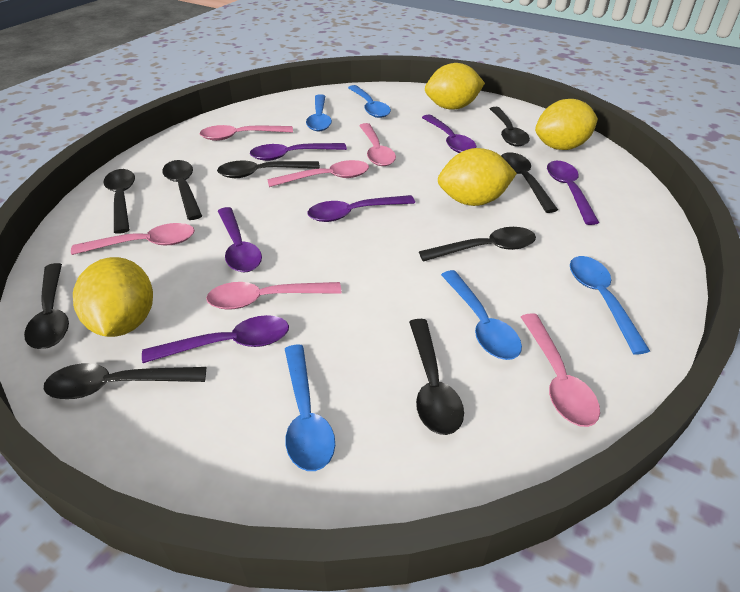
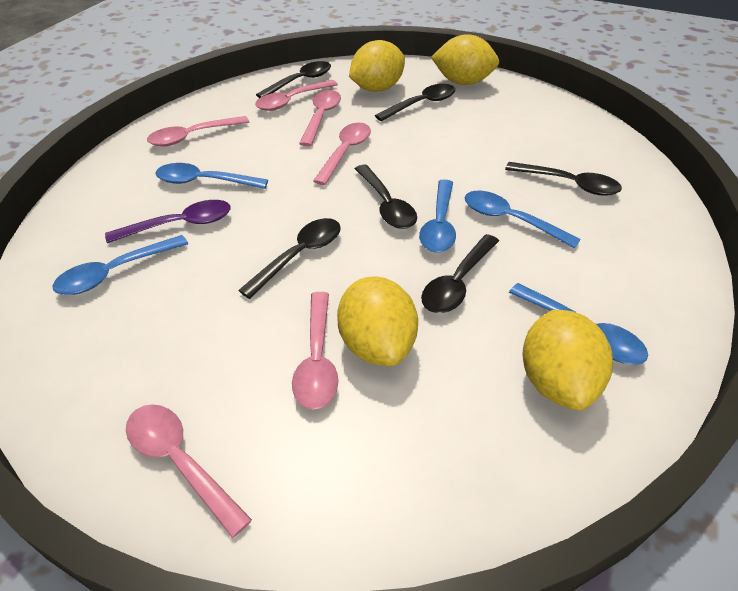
black spoon: [24,263,69,349] [44,363,206,399] [103,169,135,234] [162,160,202,220] [217,160,320,178] [409,319,464,435] [419,227,536,262] [490,107,530,146] [501,152,558,213] = 9 -> [238,218,341,299] [256,61,331,98] [355,165,417,229] [375,84,455,121] [421,234,499,313] [505,162,622,196] = 6
purple spoon: [142,315,289,363] [218,207,262,272] [250,143,347,161] [307,195,415,222] [422,114,476,153] [547,161,599,225] = 6 -> [105,200,231,243] = 1

